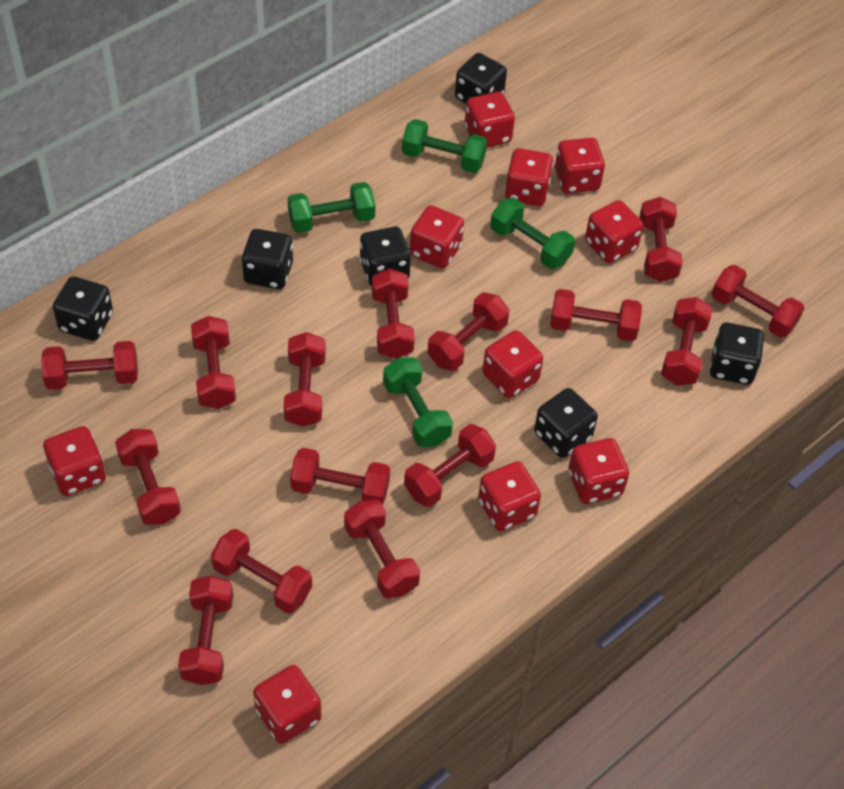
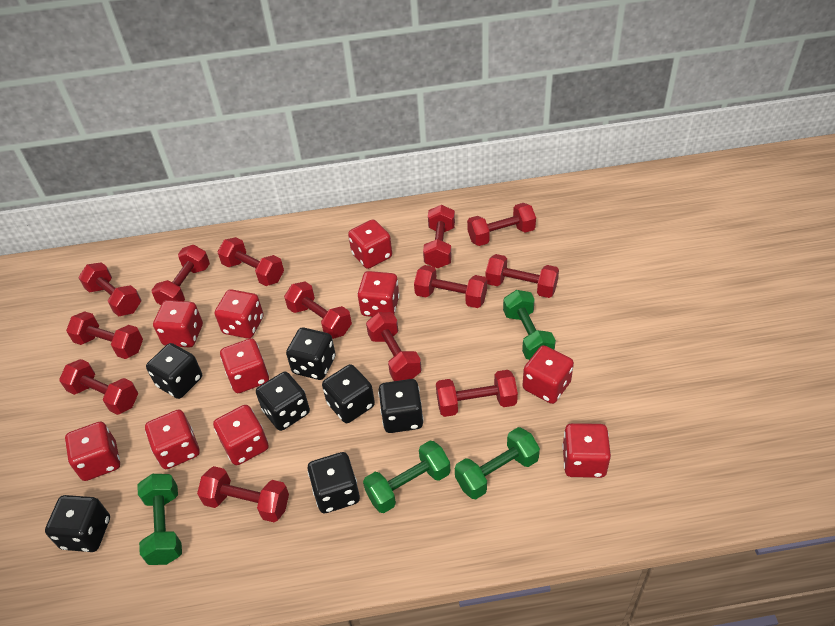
black dice: [53,276,113,341] [242,229,293,289] [360,226,411,286] [455,53,507,104] [534,388,598,458] [710,323,764,385] = 6 -> [45,495,110,552] [146,343,202,399] [256,372,310,431] [286,328,336,380] [308,452,360,513] [322,364,375,423] [378,379,423,433] = 7
red dumbbell: [41,341,138,390] [115,429,181,525] [178,575,233,685] [191,316,236,409] [211,529,312,613] [283,332,326,427] [290,448,390,505] [344,499,420,599] [372,268,415,359] [404,424,496,507] [427,292,509,371] [550,289,642,341] [639,197,683,282] [661,297,713,385] [712,265,804,338] = 15 -> [59,359,138,415] [66,311,143,359] [78,262,141,316] [151,245,210,305] [197,466,289,522] [218,237,284,286] [284,281,352,339] [366,312,422,381] [414,265,487,308] [423,205,455,268] [436,370,518,417] [467,203,536,246] [486,254,559,298] = 13

